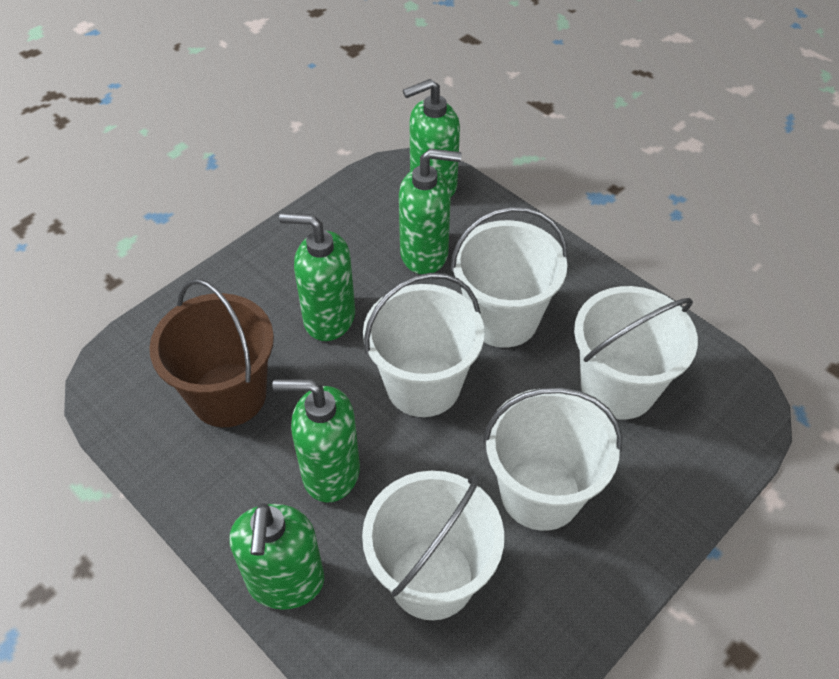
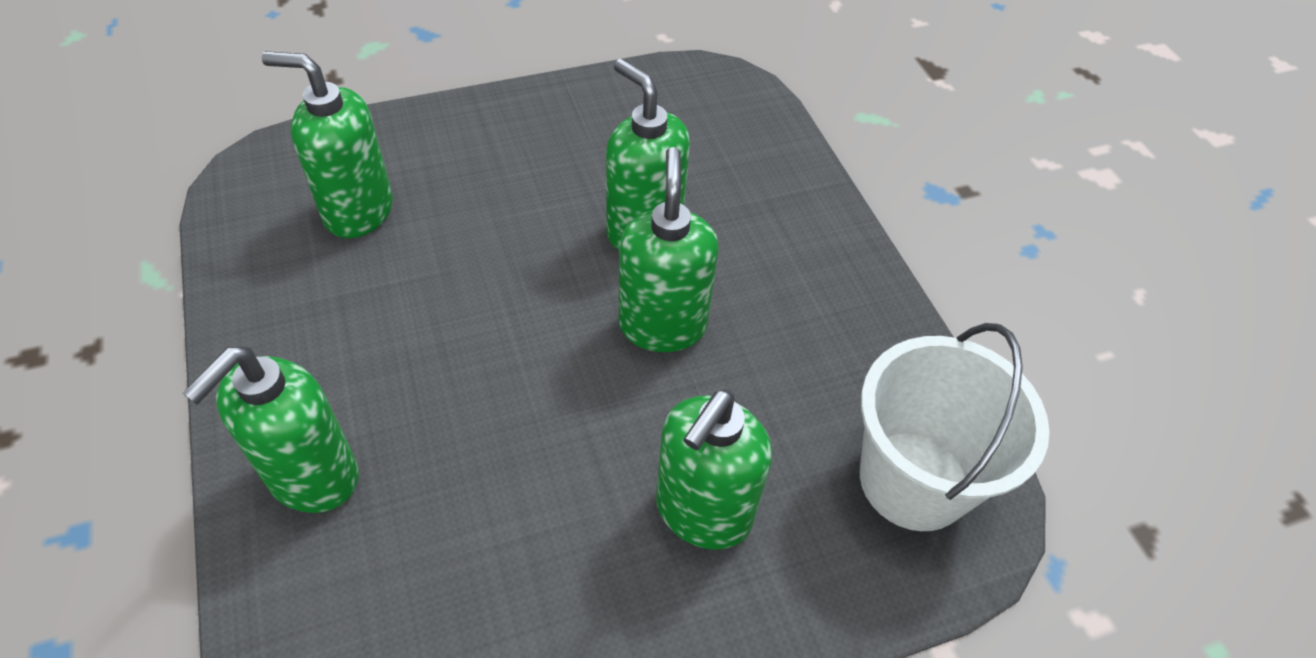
brown bucket: [149,279,274,427] = 1 -> none = 0
white bucket: [362,471,504,620] [363,273,485,417] [451,206,568,348] [483,387,622,531] [574,286,698,420] = 5 -> [860,323,1049,531] = 1

